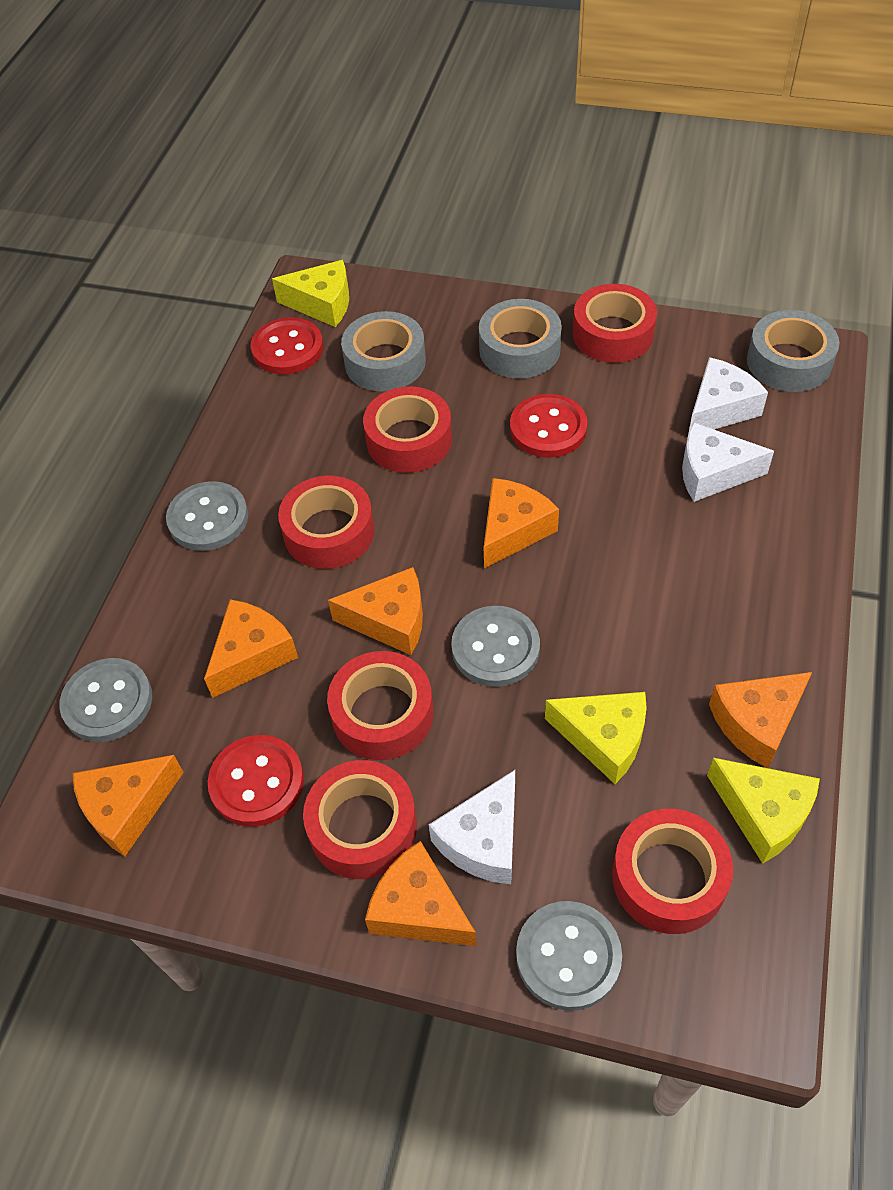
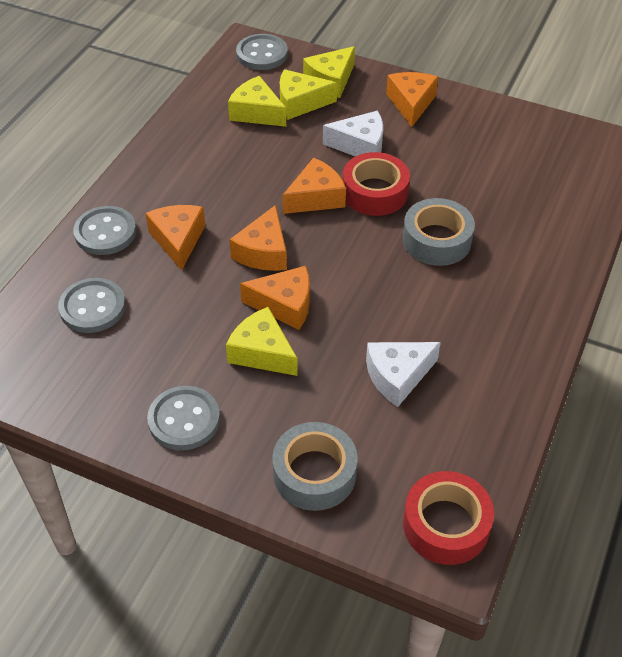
grey tape: [341,311,426,391] [479,299,562,378] [747,310,839,392] = 3 -> [272,422,358,511] [403,198,475,266] = 2
orange cheese: [72,755,184,856] [204,599,298,698] [328,567,423,655] [365,841,477,946] [484,478,559,568] [709,672,812,768] = 6 -> [145,205,205,271] [229,205,287,271] [240,266,310,330] [283,157,346,214] [386,72,438,127] = 5
red button: [208,735,304,827] [251,317,323,374] [510,394,587,458] = 3 -> none = 0
red tape: [278,476,375,569] [303,760,417,879] [327,651,434,760] [363,386,452,473] [573,284,657,363] [612,809,733,934] = 6 -> [343,152,410,216] [403,471,494,565] = 2
white cheese: [429,770,515,884] [682,422,774,502] [689,357,768,430] = 3 -> [323,111,383,157] [366,342,441,407] = 2
yellow cheese: [272,260,349,327] [545,692,647,784] [707,758,820,864] = 3 -> [226,307,298,376] [228,76,286,127] [280,69,337,120] [303,46,355,98] = 4

